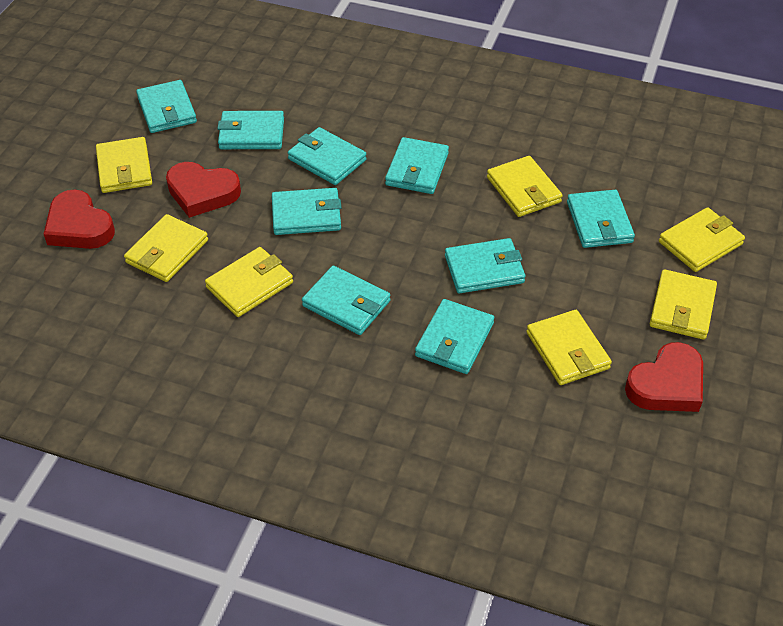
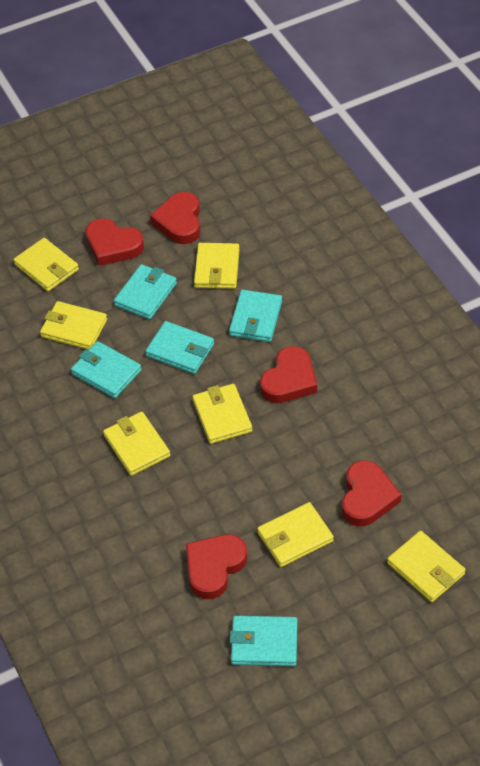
red heart: [44,190,115,249] [166,162,241,218] [625,342,703,412] = 3 -> [86,218,144,266] [150,192,200,244] [186,534,247,599] [260,346,317,403] [342,460,402,526] = 5
turquoise wallet: [136,80,197,133] [217,111,284,149] [272,188,341,235] [288,127,367,185] [302,266,391,335] [385,137,449,194] [415,299,494,374] [445,238,526,293] [567,190,635,248] = 9 -> [71,341,142,398] [114,264,177,320] [145,321,214,374] [229,290,282,342] [230,616,298,666] = 5

